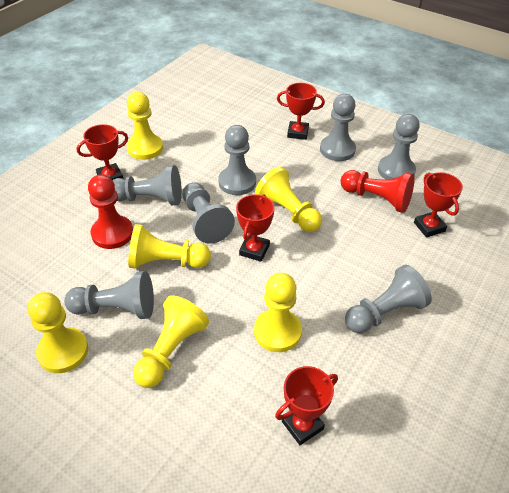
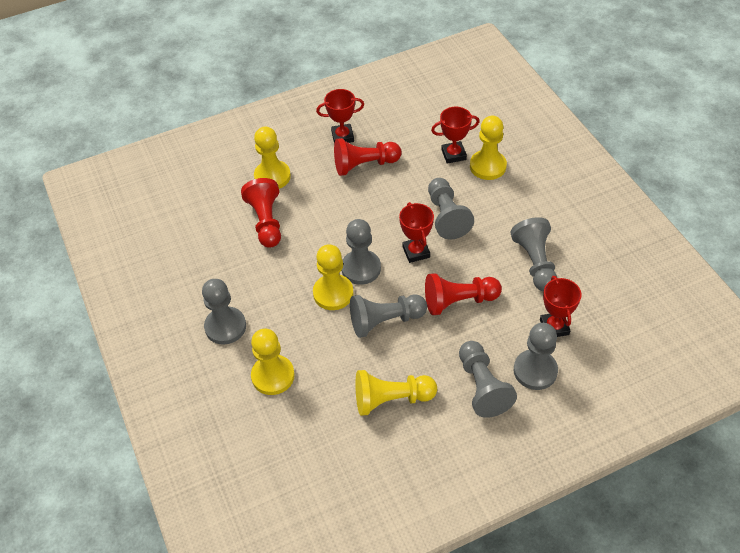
red pawn: [88,175,133,249] [340,170,415,213] = 2 -> [241,178,281,248] [334,138,401,176] [425,273,502,315] = 3
red trophy: [77,124,128,180] [236,194,274,262] [275,366,338,445] [277,83,325,140] [414,172,463,237] = 5 -> [316,89,364,143] [399,202,434,263] [431,107,480,164] [540,276,581,337] = 4
yellow pawn: [28,292,88,373] [127,92,163,160] [128,224,211,269] [133,295,209,388] [254,273,302,352] [255,166,322,232] = 6 -> [251,329,295,395] [254,127,291,189] [313,244,354,310] [355,370,437,416] [470,116,507,180] = 5

